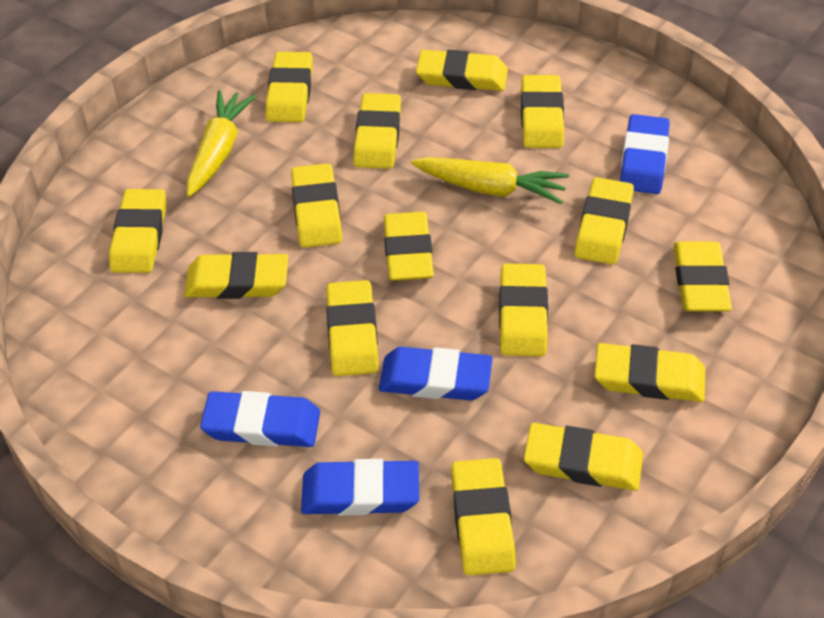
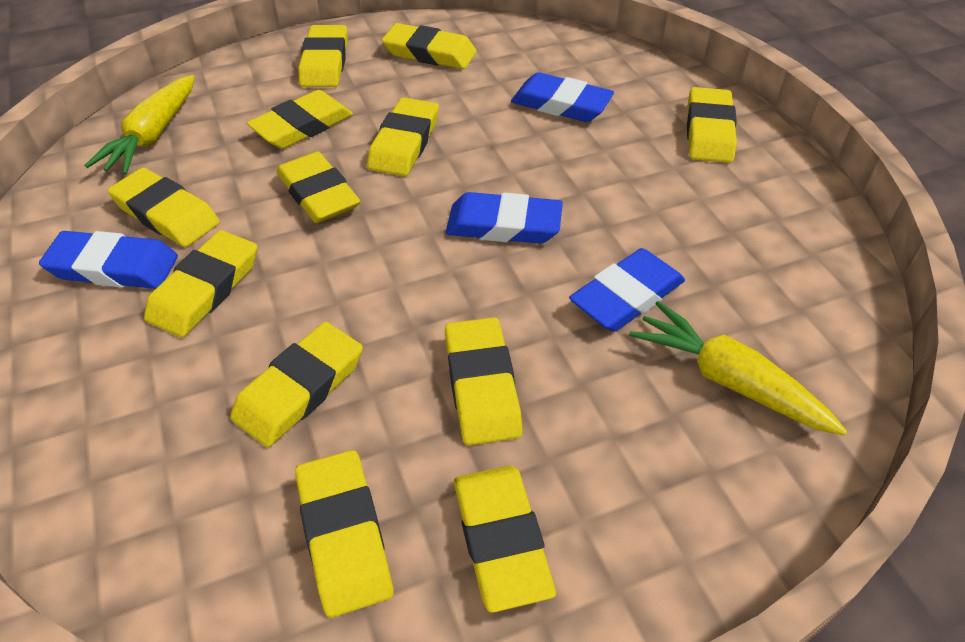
yellow eraser: [109,189,166,273] [184,252,288,299] [266,52,313,122] [291,163,342,248] [326,280,379,376] [353,93,401,169] [384,212,434,281] [416,50,508,91] [451,458,516,576] [499,263,548,356] [521,75,564,148] [524,423,643,491] [575,177,634,265] [594,343,706,402] [674,241,732,312] = 15 -> [107,168,220,247] [144,230,257,338] [230,322,363,447] [247,90,353,149] [276,152,360,223] [295,450,393,618] [298,25,348,87] [367,97,439,176] [382,23,477,69] [445,317,523,445] [454,466,556,613] [687,87,737,163] = 12

